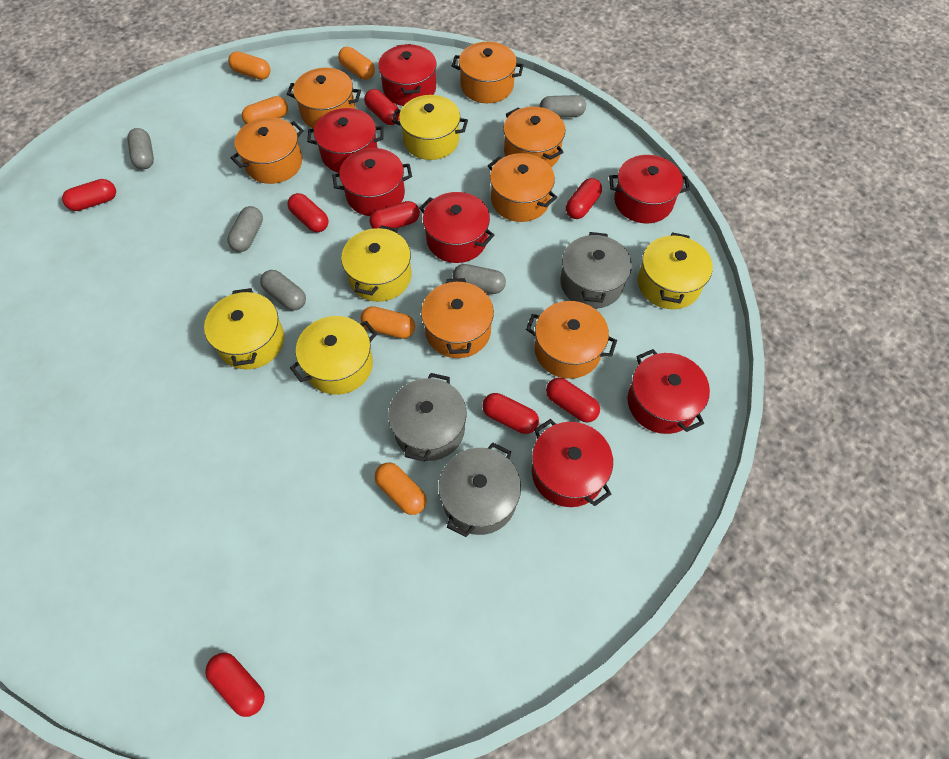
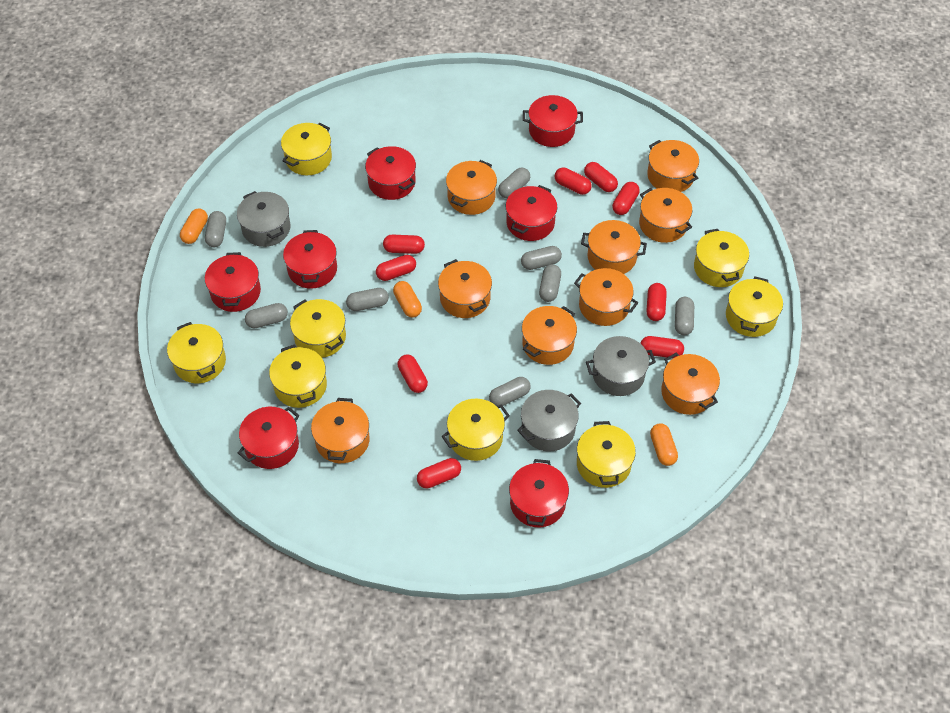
grey capsule: [127,128,154,169] [227,206,263,252] [260,270,306,310] [452,264,506,294] [540,95,586,118] = 5 -> [205,211,226,247] [245,303,288,328] [346,288,389,311] [489,377,531,406] [498,168,530,198] [521,246,562,270] [539,264,561,302] [675,297,694,335] = 8
orange capsule: [228,51,270,80] [242,96,288,124] [338,47,375,80] [360,306,415,339] [375,463,426,515] = 5 -> [180,209,208,244] [393,281,422,317] [650,423,678,466] = 3
orange pot: [231,117,304,184] [287,68,361,129] [421,278,494,358] [452,42,524,103] [488,153,557,222] [503,107,565,167] [526,301,617,379] = 7 -> [311,398,370,463] [438,259,492,318] [446,160,497,215] [522,306,577,365] [574,268,638,326] [581,220,647,274] [639,188,692,243] [647,140,699,192] [661,353,720,415] = 9
red capsule: [62,179,116,211] [205,653,265,717] [288,193,328,232] [364,89,400,125] [370,201,420,229] [482,393,539,434] [546,378,600,422] [566,178,602,219] = 8 -> [376,255,416,281] [383,235,425,254] [398,355,428,393] [417,458,461,489] [554,167,592,195] [584,162,618,192] [612,182,640,215] [640,336,684,358] [647,283,667,321] = 9
yellow pot: [204,288,284,369] [290,316,377,395] [341,225,411,302] [392,95,468,160] [638,233,713,309] = 5 -> [167,322,226,383] [269,345,327,408] [281,123,332,175] [290,299,346,358] [442,399,510,461] [577,421,636,488] [694,229,749,287] [726,276,783,337] = 8

